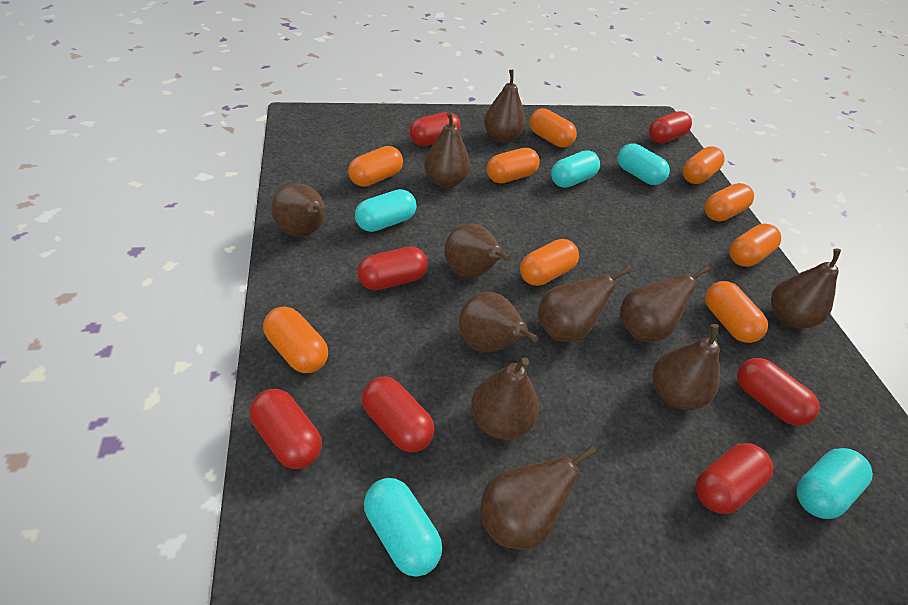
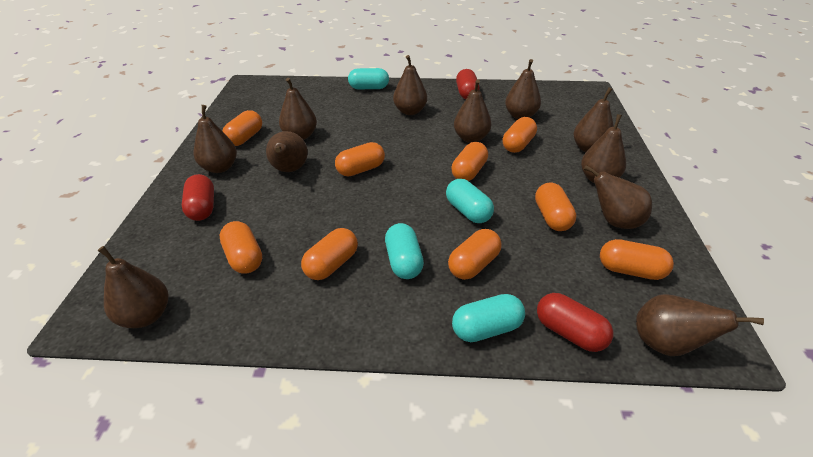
red capsule: [250,389,322,469] [357,246,428,290] [362,377,434,452] [409,112,461,146] [649,111,692,143] [696,443,773,514] [737,358,820,426] = 7 -> [182,174,214,221] [456,69,480,99] [537,293,613,352] = 3
turquoise capsule: [355,189,416,232] [364,478,442,577] [551,150,600,188] [618,143,670,185] [797,448,873,519] = 5 -> [348,68,389,89] [385,223,424,279] [446,179,494,223] [452,294,525,342] = 4

